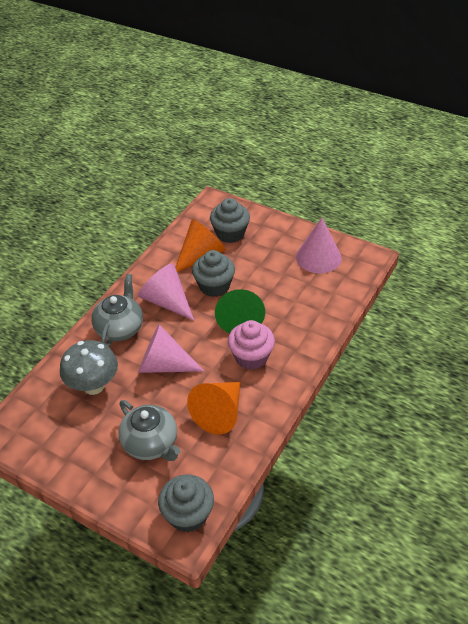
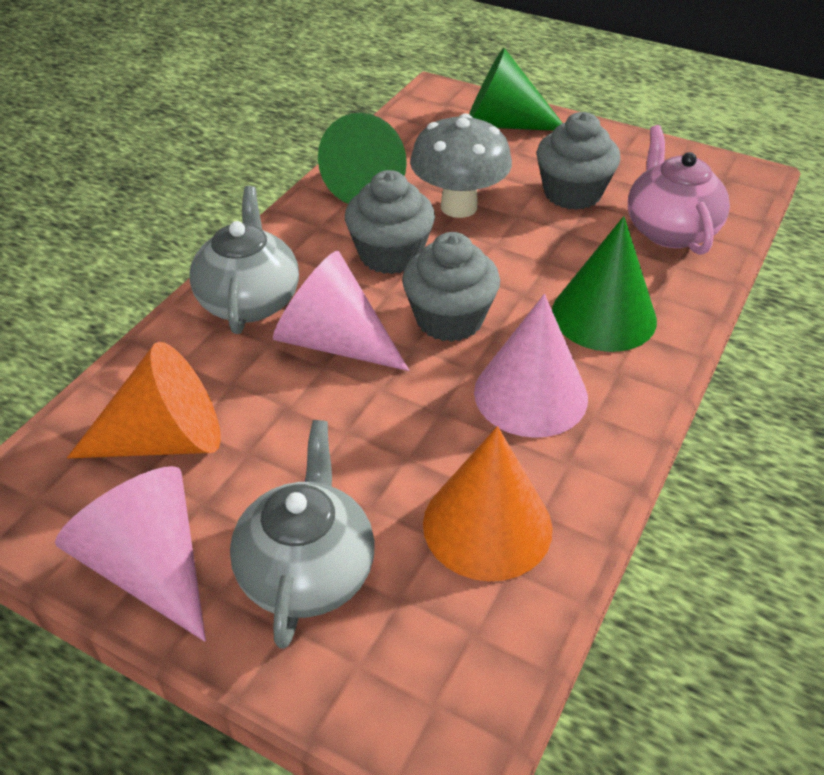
green cone: [215,289,265,333] = 1 -> [318,112,407,204] [469,48,562,131] [552,216,657,352] = 3
pink cupcake: [228,320,275,370] = 1 -> none = 0
pink teapot: none = 0 -> [628,125,730,255] = 1

